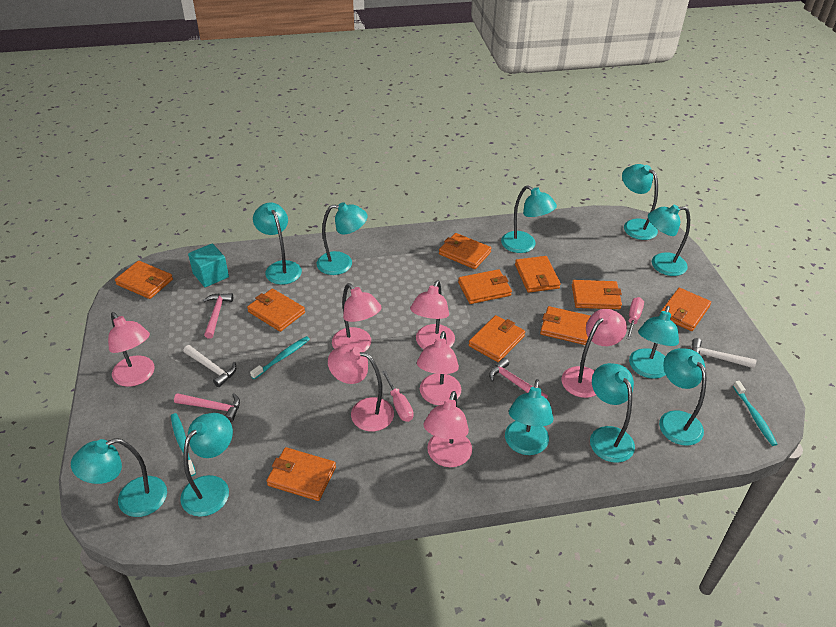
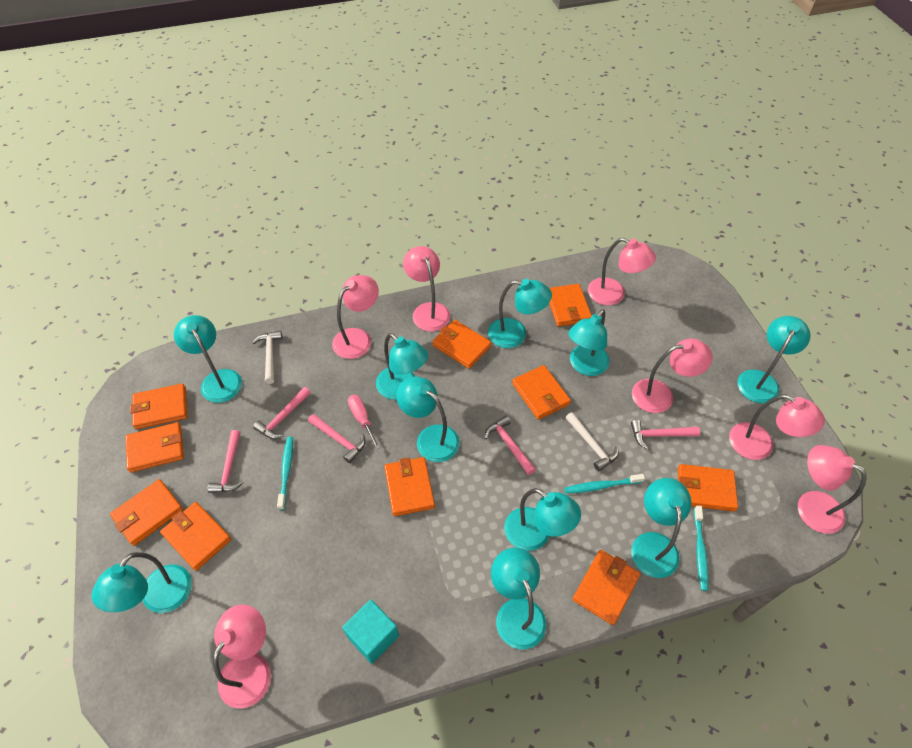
pink hammer: [174,393,240,422] [203,293,233,339] [489,358,548,399] = 3 -> [208,430,244,493] [253,387,311,439] [308,414,366,463] [485,415,536,475] [631,420,700,450] = 5
pink screwdriver: [382,370,414,422] [626,297,644,340] = 2 -> [348,395,380,449] = 1
turquoise lamp: [71,438,167,517] [180,413,233,517] [253,202,302,285] [317,202,368,275] [501,185,557,253] [505,379,553,455] [590,363,635,463] [622,164,658,240] [629,306,679,379] [648,205,690,276] [659,348,706,446] = 11 -> [92,552,192,613] [174,315,242,403] [376,333,428,400] [396,377,460,462] [488,279,552,348] [491,548,546,649] [504,488,581,551] [568,309,610,376] [631,478,691,578] [737,316,811,403] = 10

